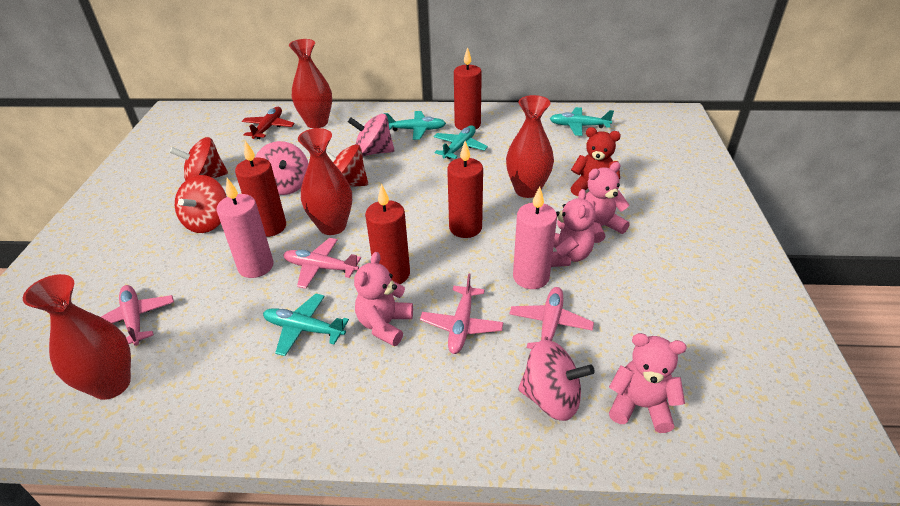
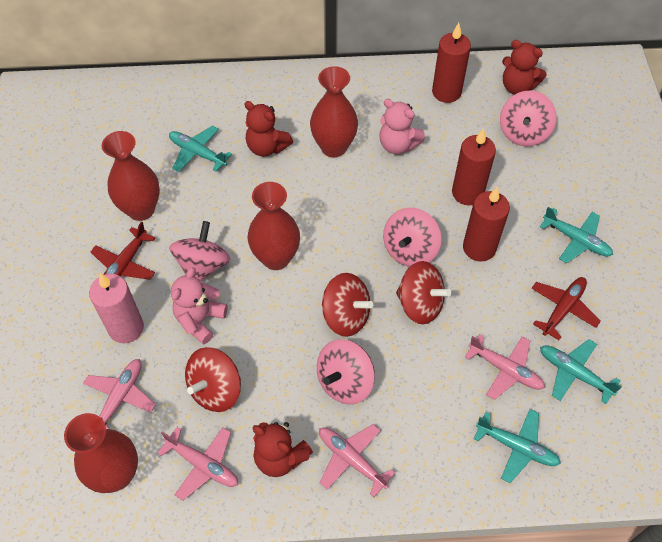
pink candle: [216,178,273,278] [513,186,557,289] = 2 -> [89,273,144,343] = 1
pink spinning top: [255,141,308,195] [348,114,394,156] [518,340,595,421] = 3 -> [169,221,230,281] [317,339,375,404] [383,208,441,267] [500,91,557,146] = 4
pink teddy bear: [354,252,413,346] [551,189,596,267] [585,162,630,243] [609,333,687,433] = 4 -> [171,267,228,344] [380,99,425,154] = 2
red candle: [235,141,286,237] [365,184,410,284] [447,141,483,238] [454,47,482,130] = 4 -> [432,23,471,103] [452,128,496,205] [463,187,510,262] = 3
red plane: [242,107,295,139] = 1 -> [91,221,155,280] [531,277,601,340] = 2
red teddy bear: [570,127,621,196] = 1 -> [244,101,293,156] [252,422,313,477] [502,40,547,95] = 3

